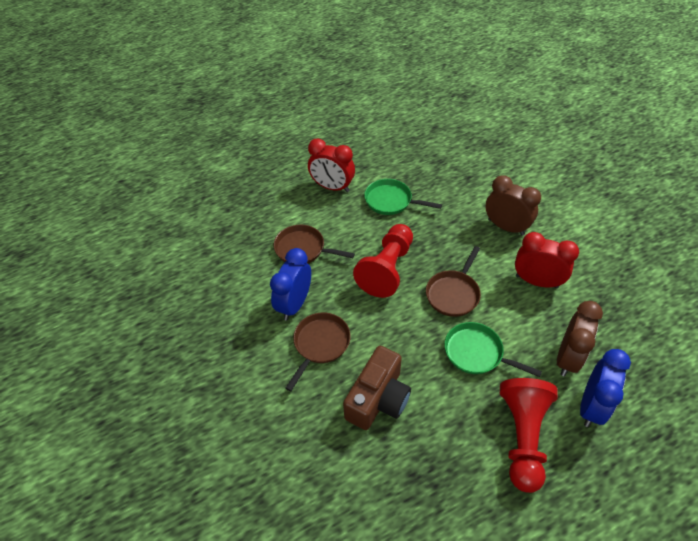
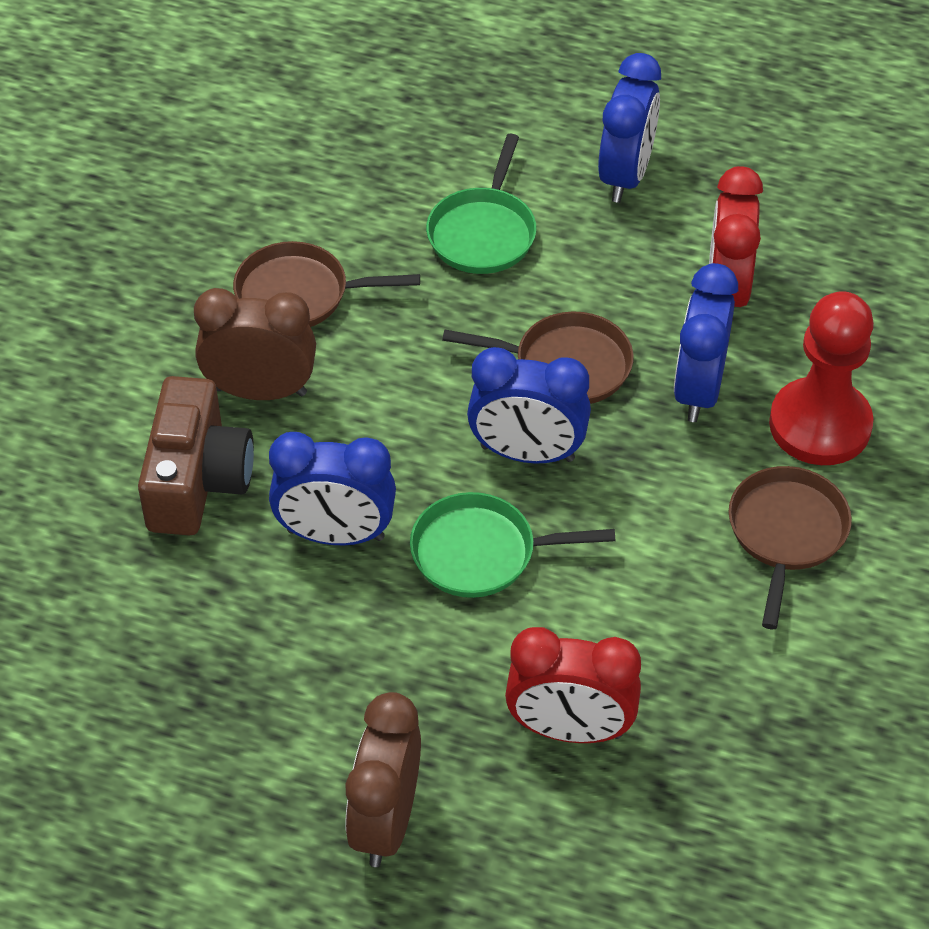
blue clock: [270,248,311,321] [580,349,631,427] = 2 -> [269,432,396,545] [467,347,591,464] [598,53,661,203] [674,263,738,422] = 4
red pawn: [353,224,413,298] [500,378,558,493] = 2 -> [769,291,874,465] = 1

